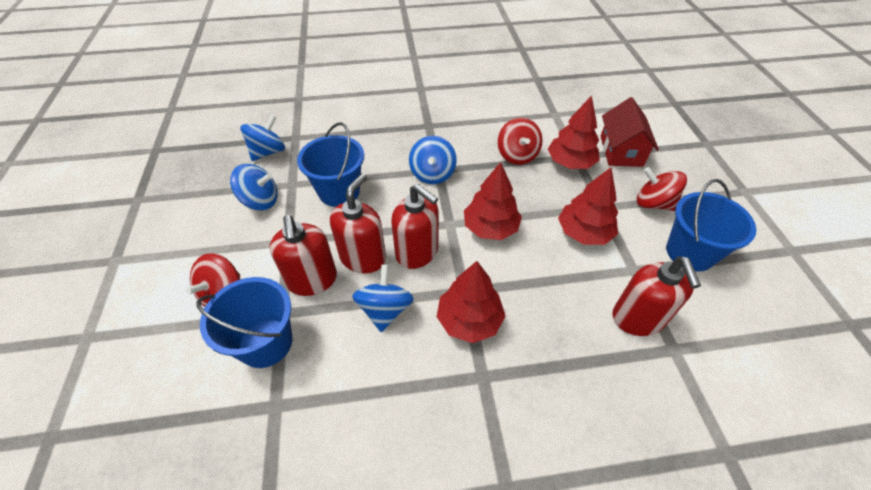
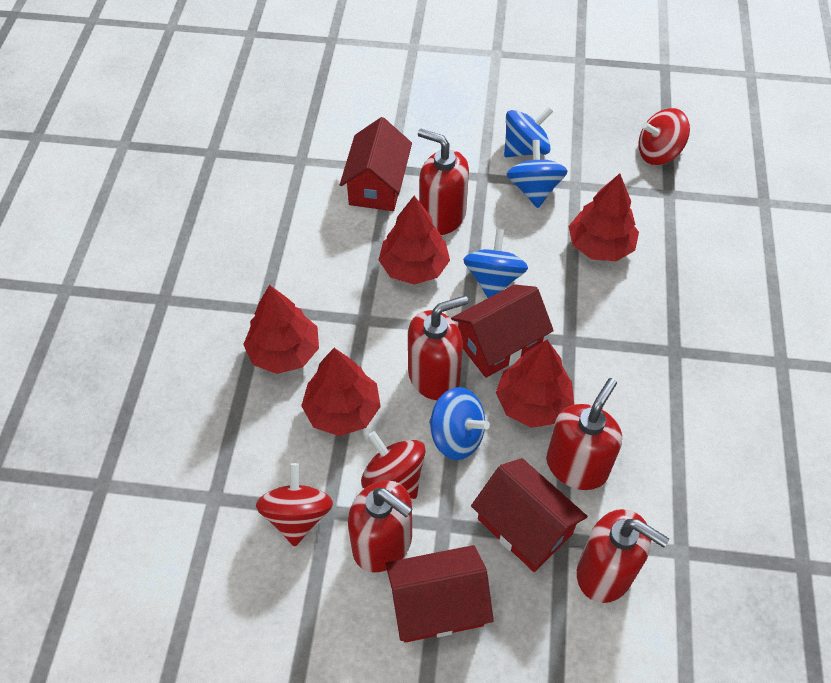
blue bucket: [196,277,293,368] [297,122,364,207] [666,179,756,272] = 3 -> none = 0
red house: [601,97,659,167] = 1 -> [340,117,412,211] [385,545,494,643] [451,284,554,378] [471,458,588,572] = 4
red soap dispenser: [270,215,337,296] [330,173,386,273] [391,184,439,269] [612,256,701,336] = 4 -> [348,480,412,572] [408,295,468,400] [418,129,469,235] [546,378,622,490] [577,509,669,603] = 5
red tree: [437,261,505,343] [464,162,522,240] [548,96,600,169] [558,167,618,245] = 4 -> [243,285,319,374] [301,348,381,436] [379,196,450,285] [496,340,574,428] [569,173,639,261] = 5

